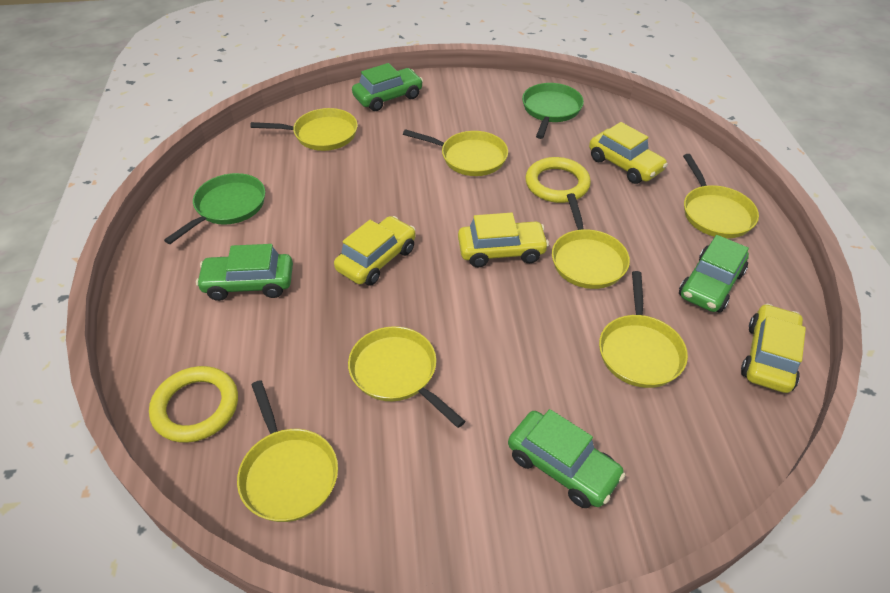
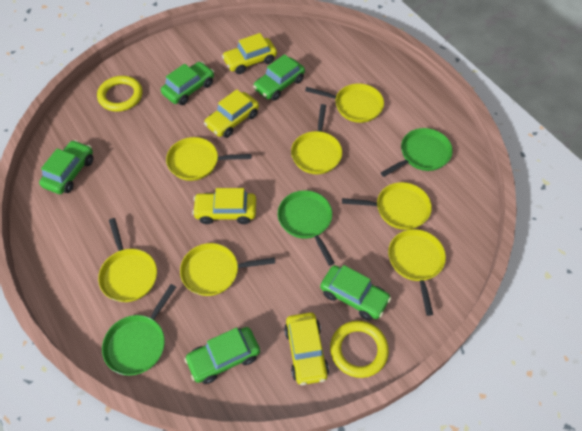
green car: [196,244,293,301] [352,63,423,111] [508,409,626,508] [679,235,749,313] = 4 -> [39,140,93,194] [161,62,214,105] [184,327,260,384] [253,54,305,101] [320,265,391,320] = 5
green pan: [164,173,265,244] [522,83,584,139] = 2 -> [102,284,176,376] [278,190,335,266] [381,128,453,177] = 3

